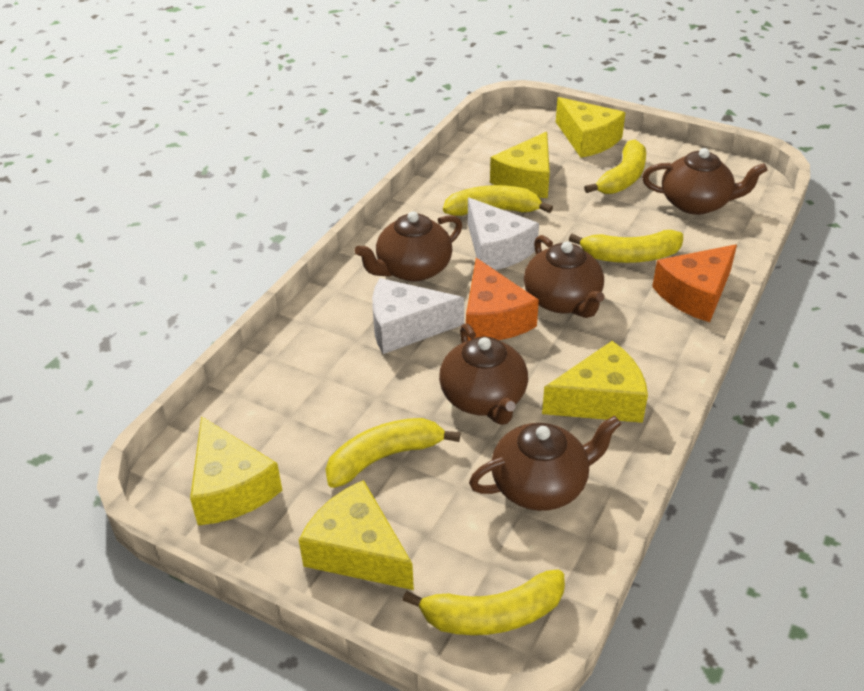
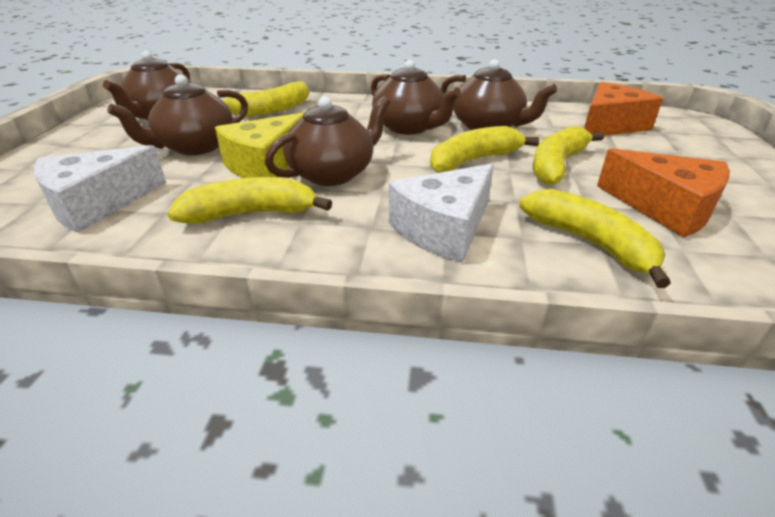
yellow cheese: [190,416,282,526] [299,480,414,590] [490,132,550,198] [542,341,648,423] [556,97,626,158] = 5 -> [215,112,305,178] = 1

